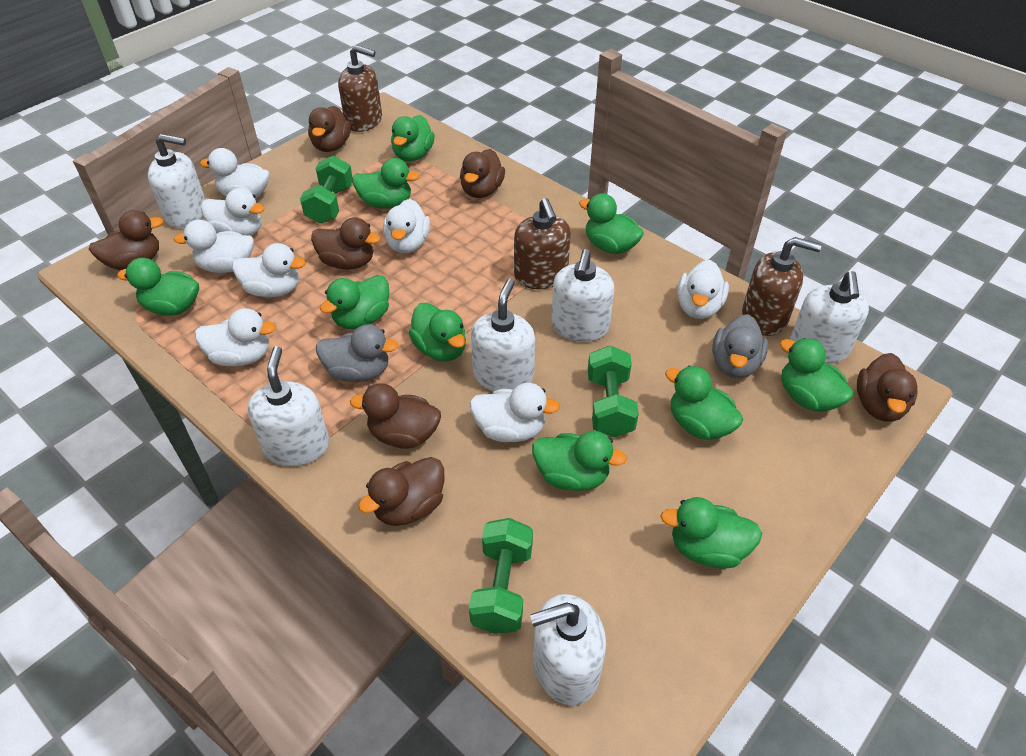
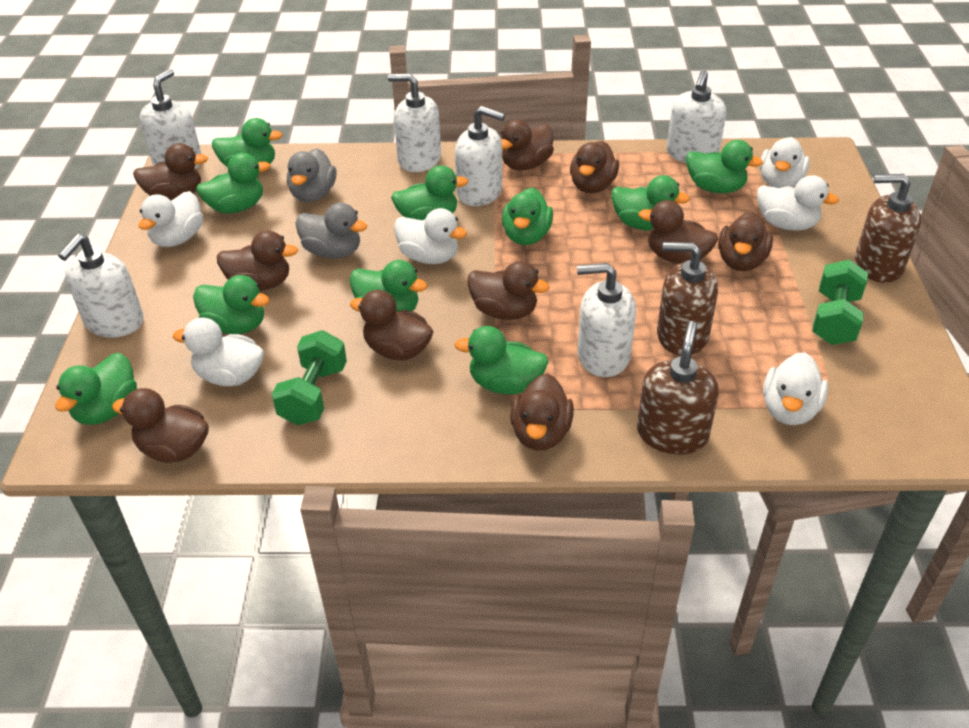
brown duck: [89,210,163,270] [308,106,351,152] [311,217,381,269] [350,383,441,449] [358,457,444,526] [460,149,505,198] [857,353,917,422] = 7 -> [112,388,209,463] [133,143,208,200] [217,231,298,291] [350,290,433,360] [467,261,549,320] [501,120,554,170] [510,374,574,451] [570,141,619,193] [638,200,718,264] [718,212,773,271] = 10
green dumbbell: [300,156,352,224] [469,518,533,634] [588,345,639,437] = 3 -> [272,330,347,425] [812,259,868,345] = 2
white duck: [174,219,254,273] [195,308,276,366] [200,148,270,199] [201,188,265,236] [232,243,306,297] [383,199,430,253] [470,383,560,442] [677,260,729,319] = 8 -> [139,191,203,247] [173,318,264,386] [394,208,467,264] [757,175,839,231] [760,137,810,188] [763,352,828,425] = 6

